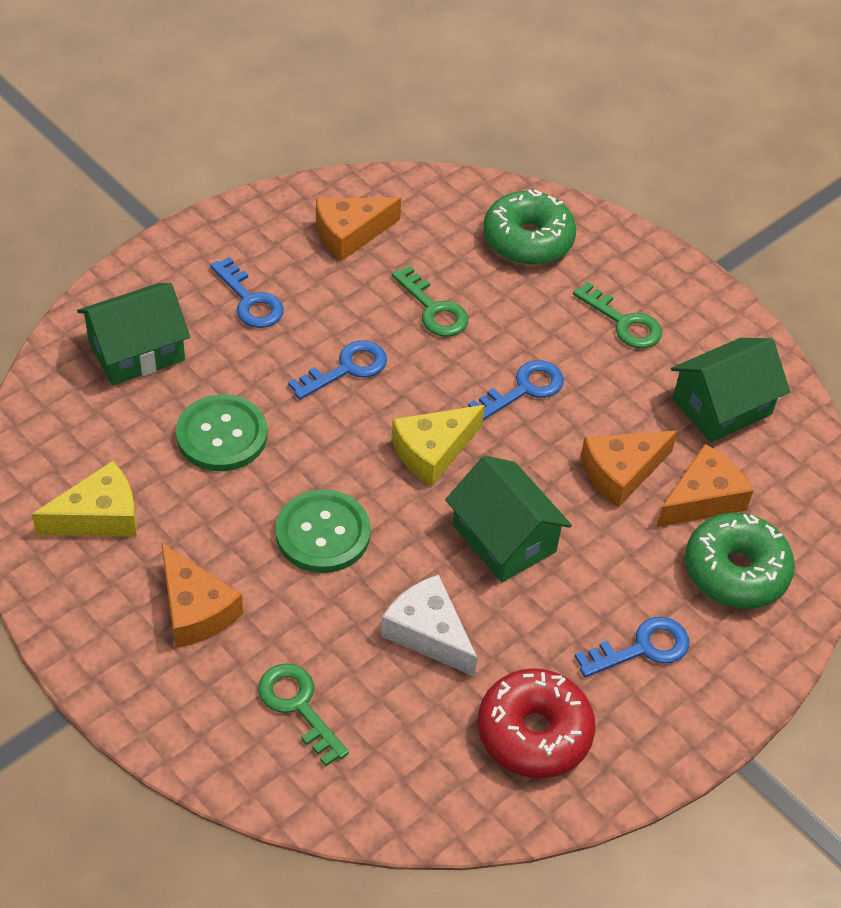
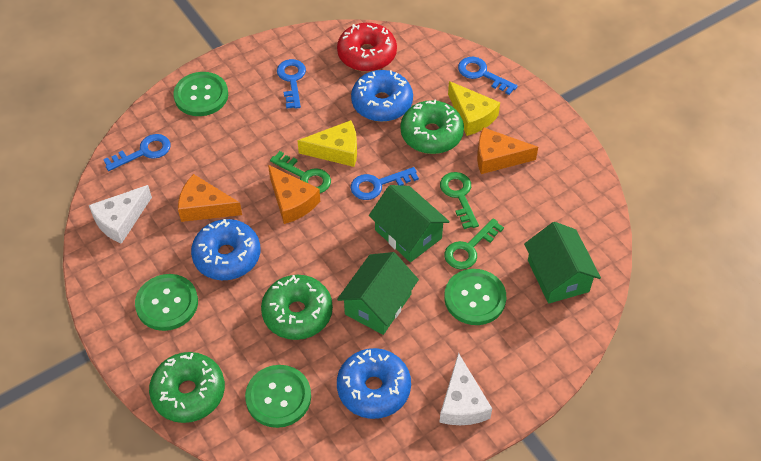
blue donut: none = 0 -> [191,219,260,280] [337,348,411,419] [351,70,413,122] = 3
green button: [176,394,267,471] [275,489,371,573] = 2 -> [135,274,198,331] [173,72,228,116] [245,365,311,428] [444,269,506,325] = 4
green donut: [483,190,576,265] [685,512,795,609] = 2 -> [149,352,225,423] [261,275,333,340] [400,99,464,154] = 3
orange cheese: [161,543,243,648] [316,197,401,261] [580,431,678,508] [656,444,753,527] = 4 -> [178,174,242,222] [268,165,320,224] [477,127,538,174] = 3
white cheese: [381,574,477,677] = 1 -> [89,185,152,244] [439,353,492,425] = 2

